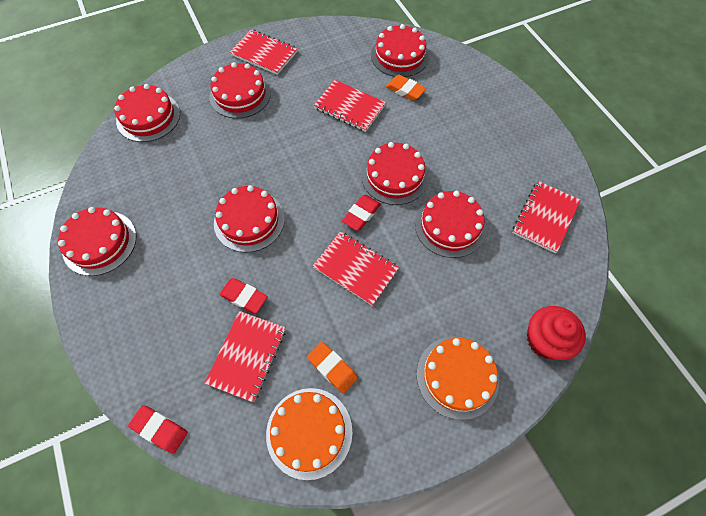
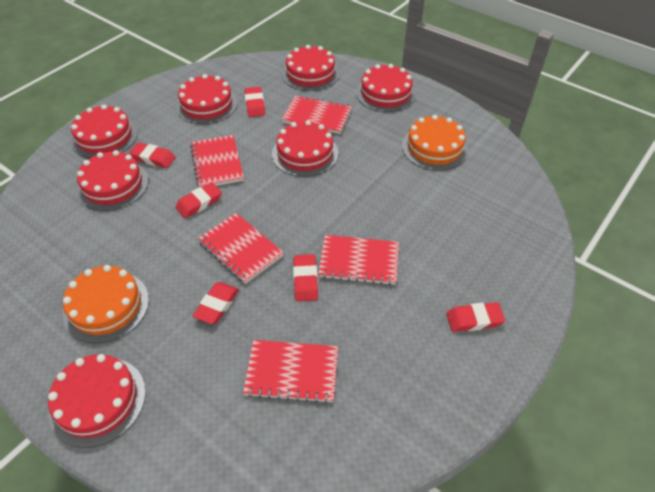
orange eraser: [307,342,358,393] [386,75,426,101] = 2 -> none = 0
red cupcake: [527,306,586,360] = 1 -> none = 0
red eraser: [128,405,188,453] [219,278,268,313] [342,195,381,231] = 3 -> [129,142,176,168] [175,182,222,218] [193,282,239,324] [244,87,265,117] [293,254,318,301] [446,302,505,332] = 6

